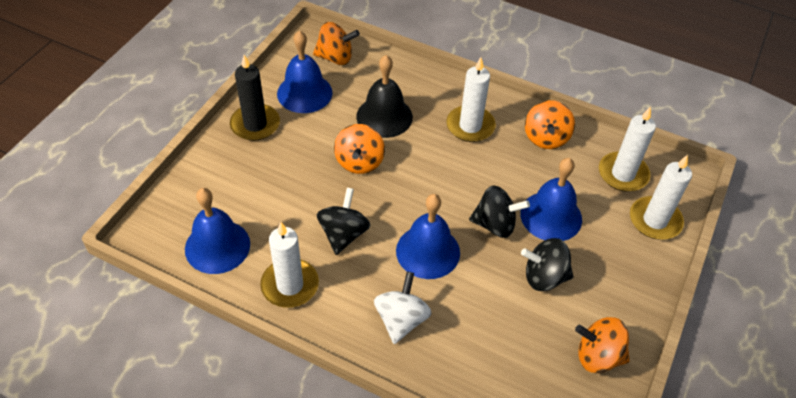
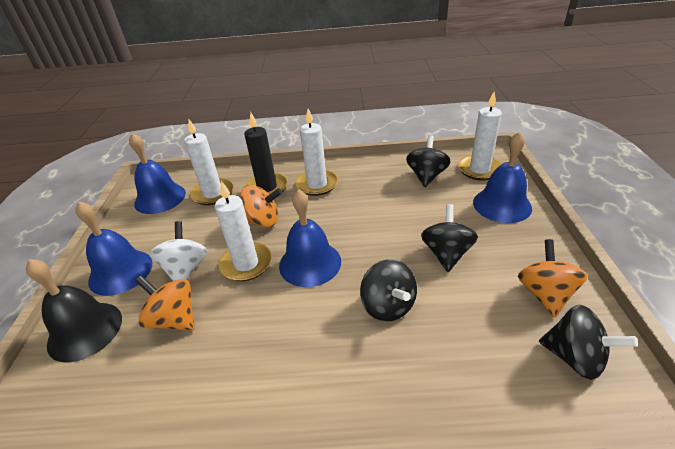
black spinning top: [317,188,370,255] [469,185,530,238] [521,238,573,291] = 3 -> [360,259,417,322] [406,135,451,187] [421,204,478,272] [539,305,638,380] = 4
orange spinning top: [313,22,360,65] [334,124,385,174] [525,100,575,149] [575,317,630,373] = 4 -> [135,275,195,331] [240,185,282,227] [518,239,588,318] = 3

